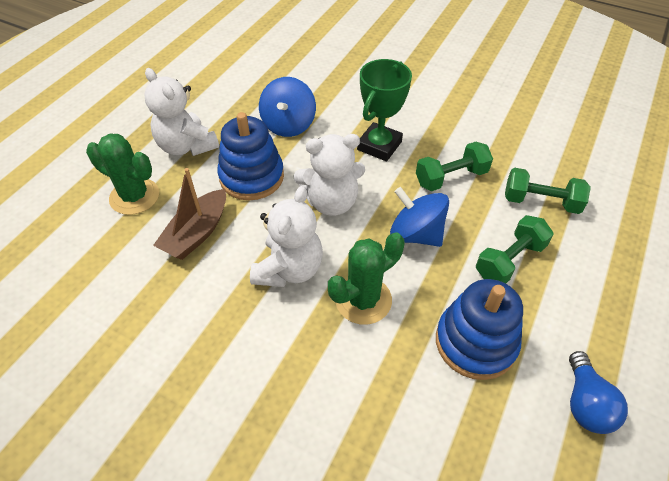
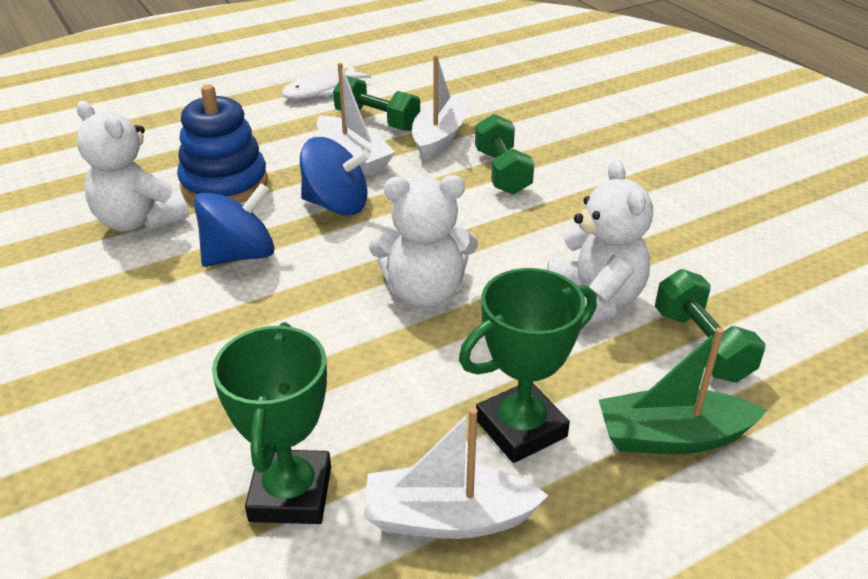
blue light bulb: [569,351,628,434] = 1 -> none = 0
blue stacking toy: [217,112,284,200] [436,279,523,380] = 2 -> [177,84,268,203] = 1
brown boat: [153,168,226,260] = 1 -> none = 0
green boat: none = 0 -> [599,327,767,454] = 1
green cactus: [86,134,159,215] [328,232,405,325] = 2 -> none = 0
green trophy: [357,59,412,161] = 1 -> [212,322,331,524] [459,268,597,463] = 2
white boat: none = 0 -> [317,63,395,176] [364,408,549,539] [412,55,469,161] = 3
white fish: none = 0 -> [281,65,371,99] = 1

